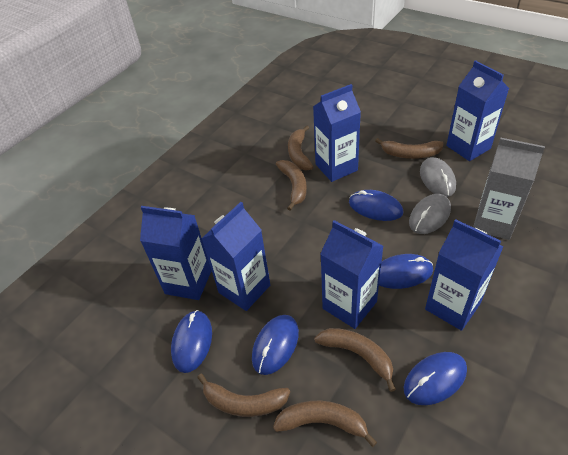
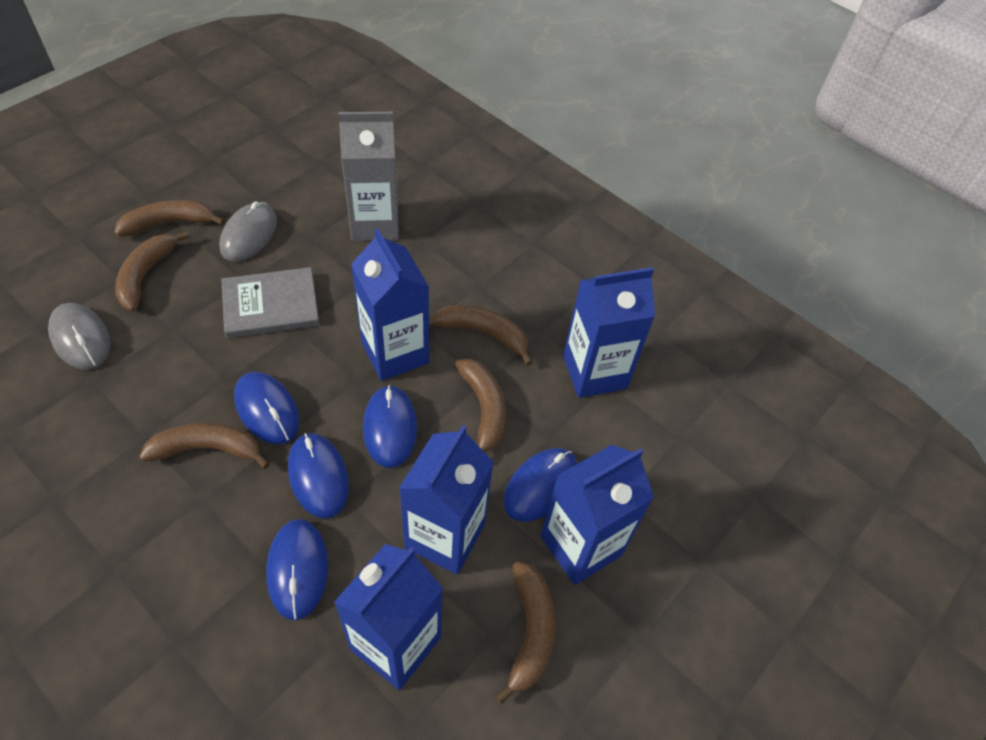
blue carton: [140,206,212,300] [201,202,270,311] [313,84,361,182] [320,220,383,329] [425,219,504,331] [446,60,509,161] = 6 -> [334,544,443,690] [351,228,429,381] [399,425,494,574] [541,445,654,585] [563,267,655,398] = 5
grey book: none = 0 -> [221,267,319,338] = 1

